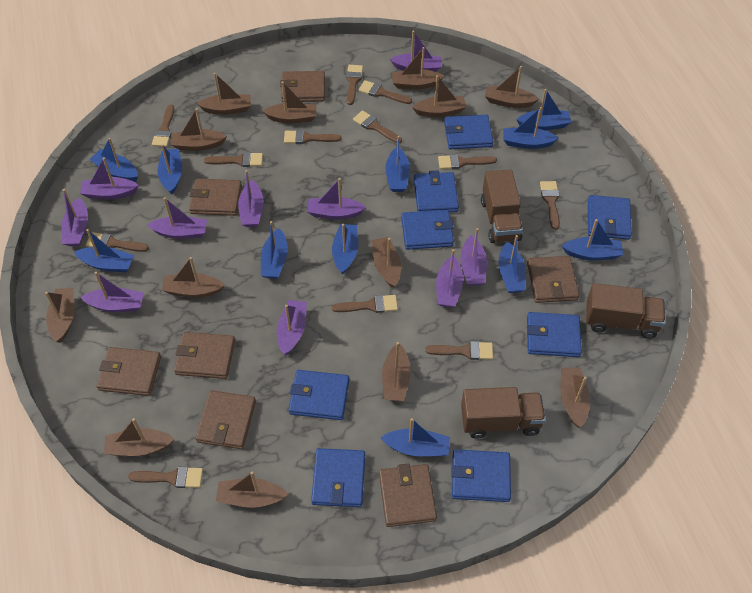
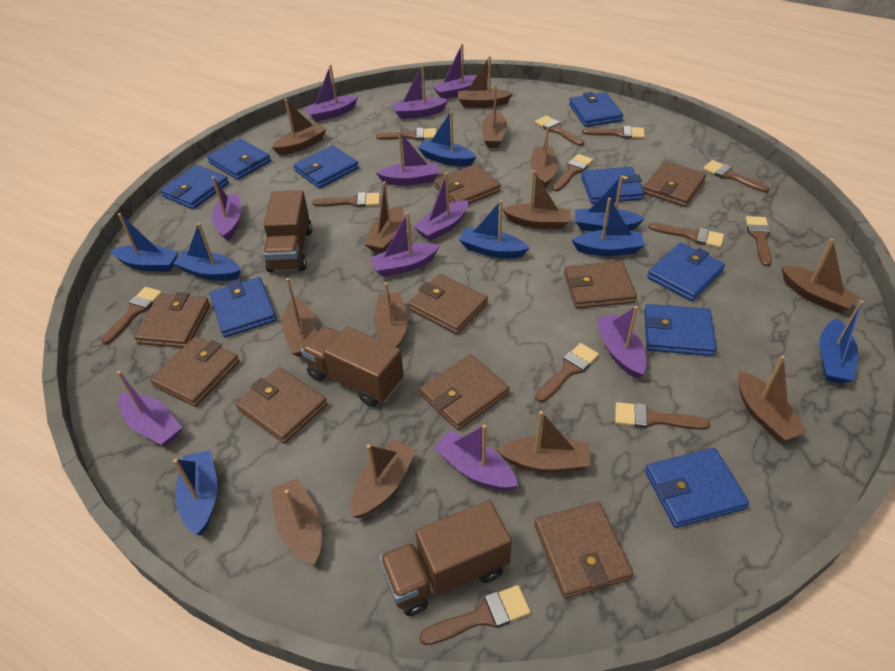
blue boat: [74,229,134,272] [89,138,138,182] [158,144,182,195] [261,221,288,279] [332,224,358,275] [381,418,450,457] [386,136,410,192] [499,235,526,293] [503,107,559,149] [516,89,571,131] [562,219,623,260] = 11 -> [110,213,179,272] [173,223,241,281] [173,450,218,535] [418,111,476,167] [459,200,529,258] [572,198,645,256] [575,175,645,232] [819,300,864,384] = 8
blue wallet: [289,370,349,420] [311,448,365,507] [401,210,454,250] [414,171,459,213] [444,115,493,149] [451,449,511,502] [527,312,582,357] [588,195,632,240] = 8 -> [160,165,229,209] [207,139,271,180] [210,277,277,337] [294,145,359,188] [569,92,623,127] [581,167,644,204] [644,304,716,356] [645,448,749,528] [647,243,725,301] = 9
brown wallet: [96,347,161,396] [174,332,235,379] [189,179,242,216] [195,390,256,449] [280,71,325,102] [379,463,437,527] [527,256,579,303] = 7 -> [134,292,210,348] [150,337,240,407] [236,367,327,444] [408,274,488,334] [420,354,510,430] [434,164,501,205] [535,502,633,599] [564,261,637,309] [643,161,706,207] = 9

